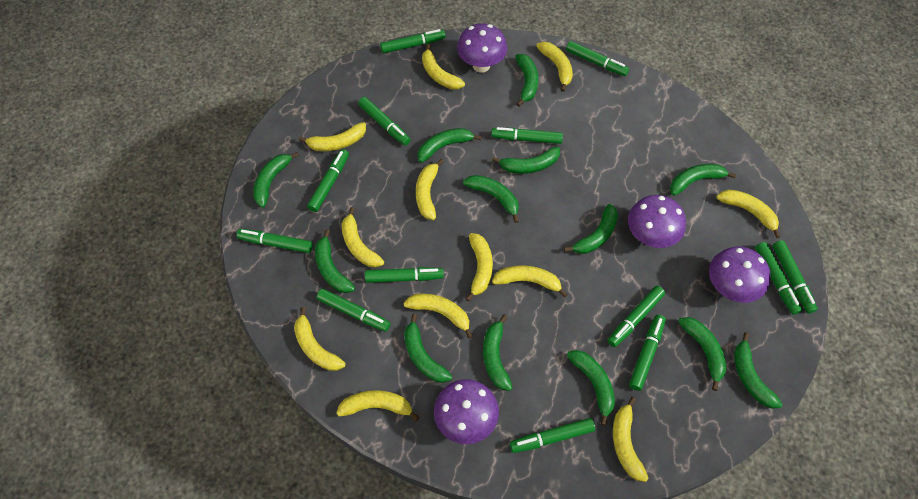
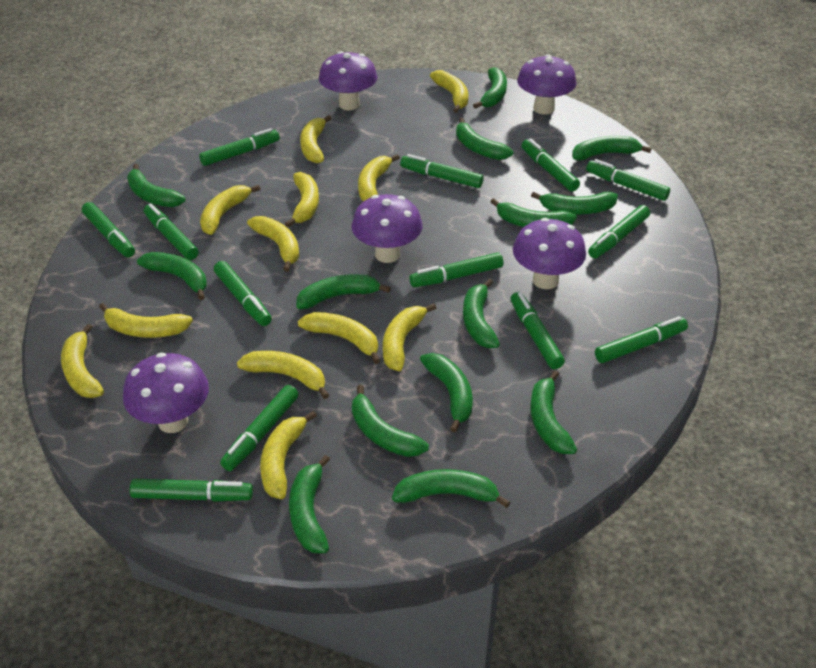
green banana: [253,152,299,208] [315,229,355,293] [404,314,452,383] [418,128,482,163] [463,175,519,223] [483,314,513,391] [492,147,560,174] [515,54,538,106] [564,204,618,254] [567,350,615,426] [670,164,736,196] [678,317,726,391] [734,332,783,409] = 13 -> [127,164,186,207] [137,252,207,300] [289,455,330,553] [296,274,391,309] [352,385,429,457] [392,469,511,508] [420,353,473,433] [456,118,513,160] [463,278,500,348] [473,67,507,109] [490,198,577,227] [530,370,577,454] [531,192,618,215] [572,136,652,161] = 14
purple mushroom: [434,379,499,444] [457,23,507,73] [628,195,686,248] [709,247,770,303] = 4 -> [123,353,209,433] [319,51,377,110] [352,194,423,263] [513,218,586,289] [517,54,577,115] = 5

